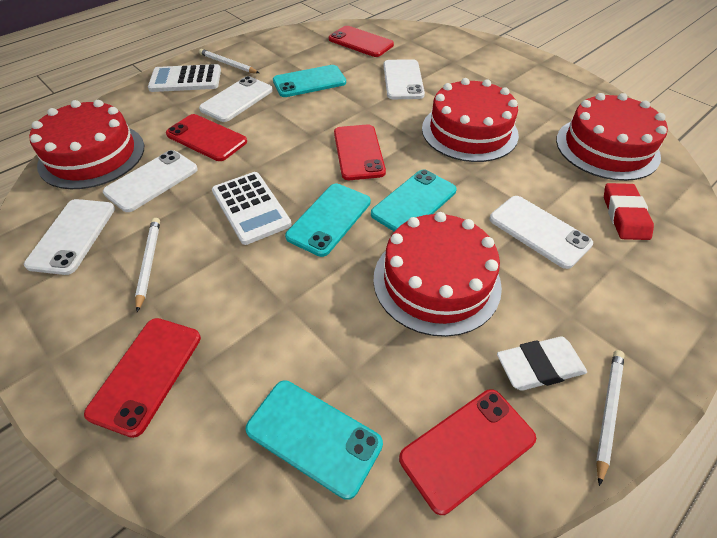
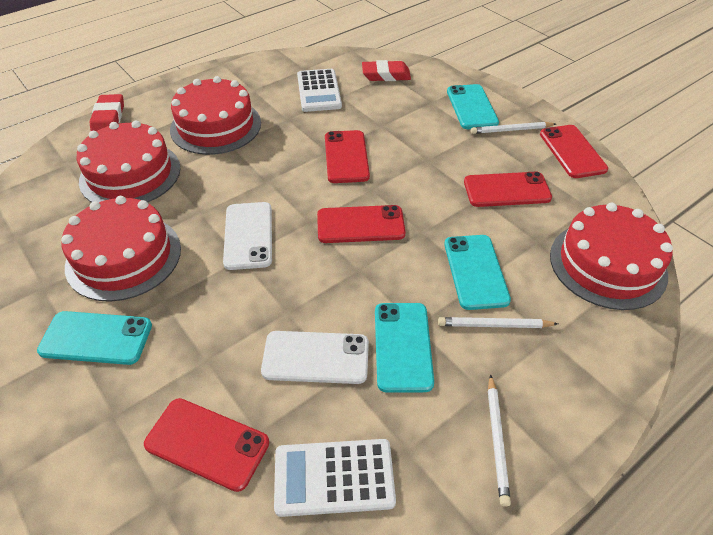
red eraser: [604,183,654,240] = 1 -> [89,94,124,131] [362,60,411,81] = 2
white eraser: [497,336,587,391] = 1 -> none = 0
white phone: [24,199,115,275] [103,150,198,212] [199,76,273,122] [383,59,425,99] [489,196,593,269] = 5 -> [223,202,272,270] [261,331,369,384] = 2

